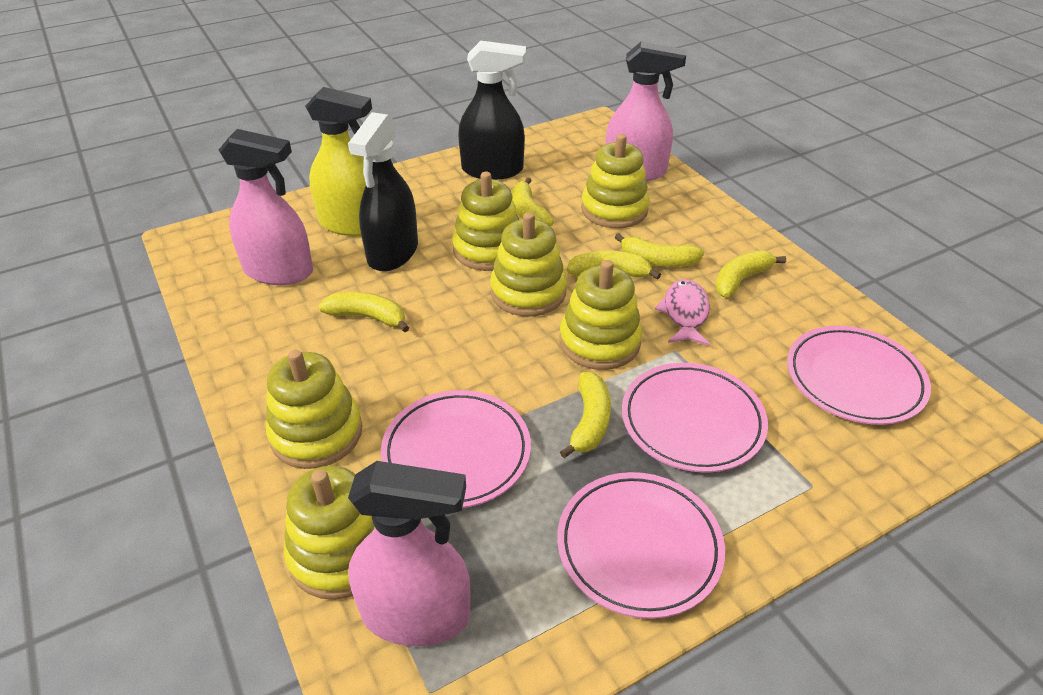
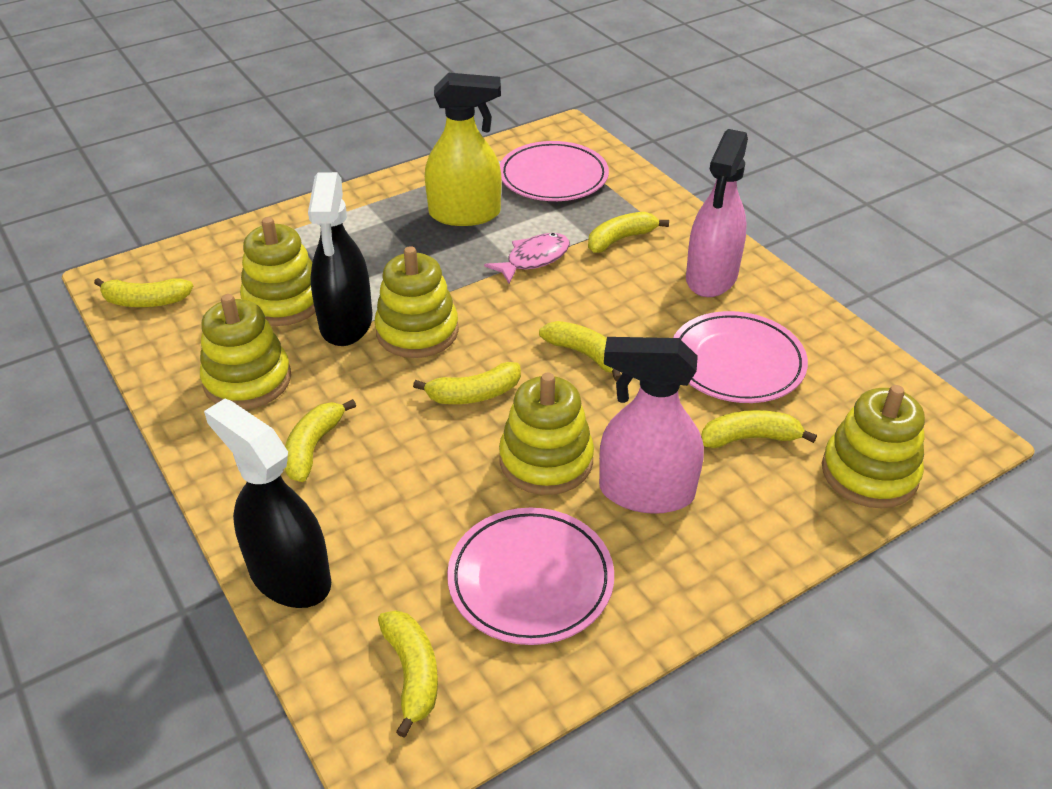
pink plate: [381,390,531,508] [557,472,725,619] [622,363,768,473] [787,326,931,425] = 4 -> [447,508,614,645] [500,141,609,201] [673,311,808,403] = 3
pink spray bottle: [219,129,313,285] [348,461,470,646] [605,41,686,181] = 3 -> [599,337,704,514] [686,129,748,297] = 2
yellow banana: [319,292,409,333] [512,177,554,226] [560,372,611,458] [567,251,661,280] [615,233,704,267] [715,250,786,297] = 6 -> [94,278,193,307] [285,399,356,482] [378,610,438,738] [413,362,521,404] [539,321,621,381] [588,212,669,253] [701,410,817,448] = 7
yellow stacking toy: [266,349,363,469] [284,466,375,600] [452,172,519,271] [490,212,567,317] [560,260,642,370] [581,134,650,228] = 6 -> [200,294,291,410] [240,217,316,326] [374,246,459,358] [499,373,594,495] [822,385,925,508] = 5

